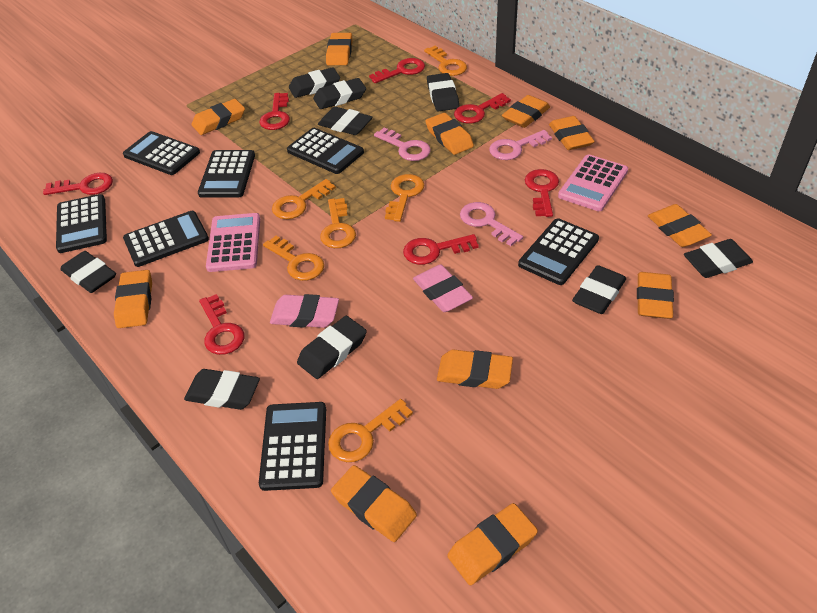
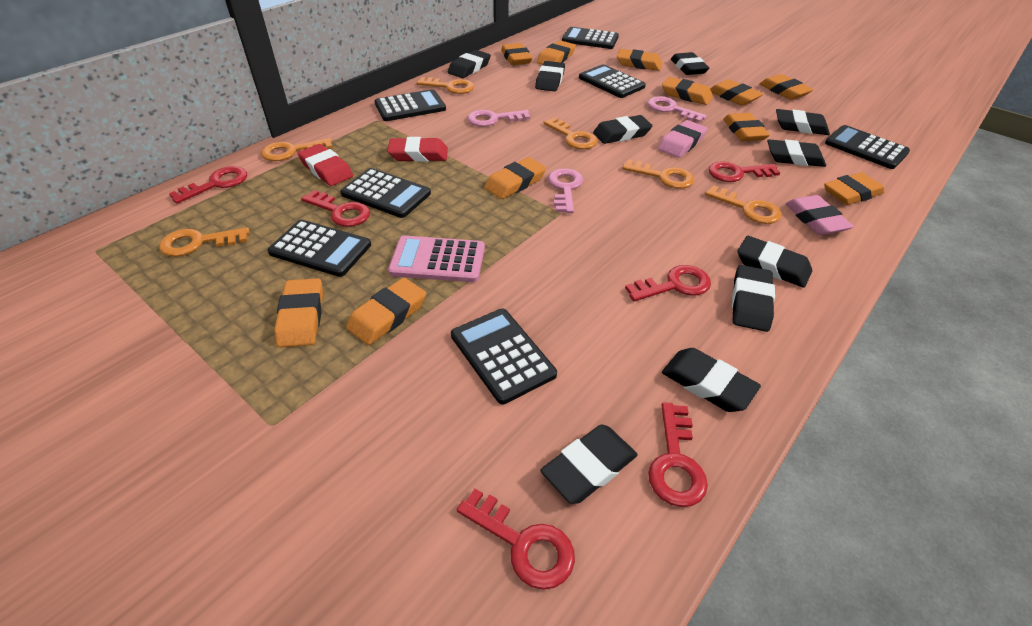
black eraser: [60,251,116,293] [184,369,260,410] [289,67,340,98] [297,316,367,379] [313,78,366,109] [318,107,373,135] [427,73,459,112] [572,265,626,314] [684,239,753,278] = 9 -> [448,50,491,78] [535,61,565,91] [540,425,638,504] [593,115,653,144] [662,348,761,412] [671,52,709,75] [732,265,775,332] [738,236,812,288] [767,139,826,167] [776,109,830,135] = 10
pink calculator: [206,213,260,272] [558,154,628,211] = 2 -> [388,235,485,282] = 1
red eraser: none = 0 -> [298,144,353,186] [387,137,448,162] = 2
red key: [43,173,113,195] [199,294,245,355] [259,93,290,130] [369,58,425,83] [403,234,479,265] [454,93,511,124] [525,169,559,217] = 7 -> [169,166,247,204] [301,190,370,227] [457,489,575,590] [625,265,711,301] [648,402,708,507] [709,161,780,182] = 6

